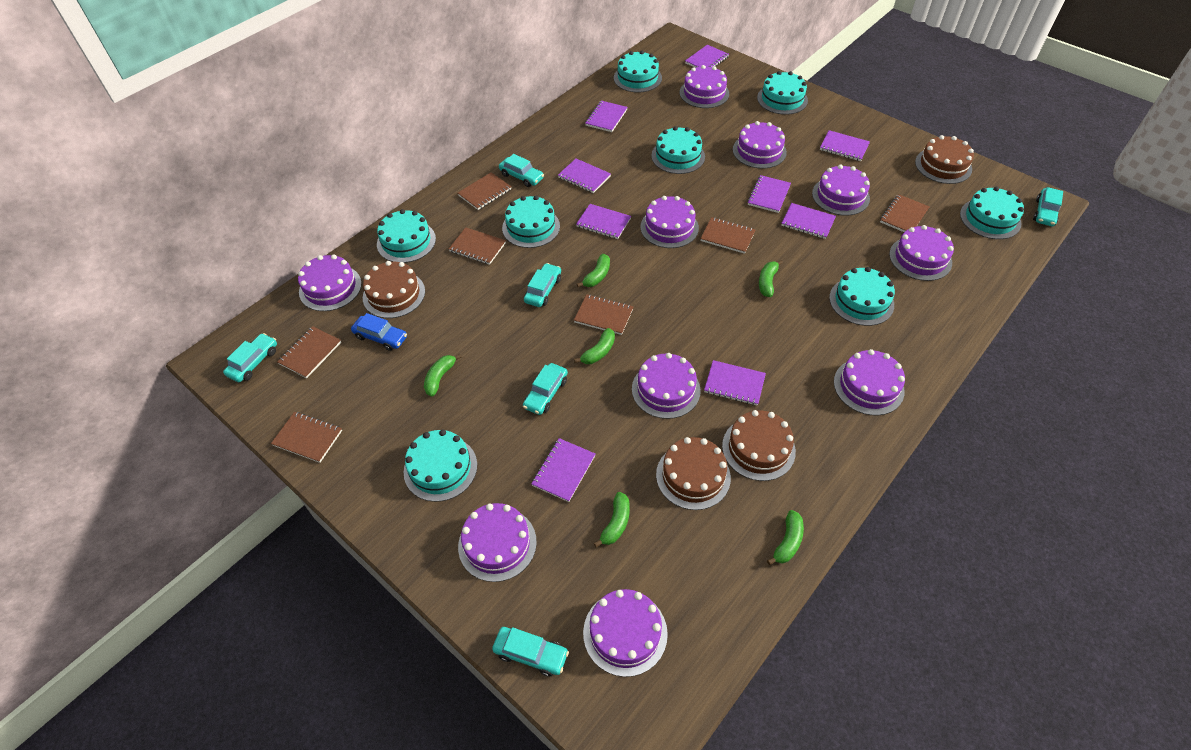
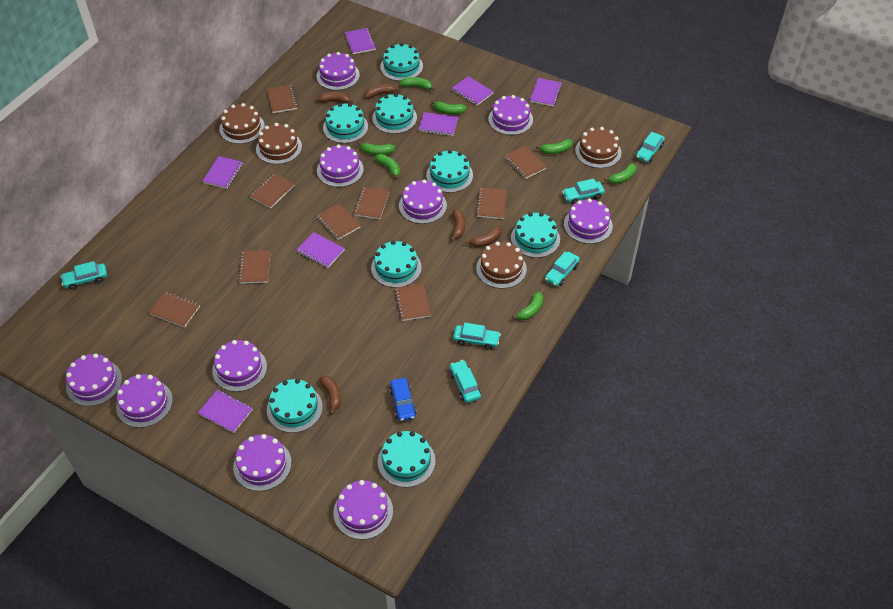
brown banana: none = 0 -> [317,92,353,104] [319,376,341,415] [364,84,400,99] [450,210,465,241] [465,226,502,247] = 5
brown notebook: [271,412,342,463] [277,326,341,378] [449,227,506,265] [458,172,511,210] [574,294,633,335] [700,217,755,254] [880,194,929,232] = 7 -> [149,291,200,328] [238,250,270,284] [250,173,294,208] [267,85,298,113] [316,203,361,240] [353,186,389,219] [394,283,431,321] [476,187,507,219] [504,145,547,179] = 9
green banana: [424,354,461,396] [574,328,615,364] [577,254,610,287] [594,492,630,547] [759,260,783,297] [767,510,804,565] = 6 -> [358,142,395,155] [374,154,400,180] [400,77,435,91] [431,100,467,114] [512,292,543,320] [536,139,573,154] [604,163,637,184] = 7
purple notebook: [531,438,595,502] [558,159,611,193] [576,204,631,239] [585,101,628,132] [685,45,729,68] [704,360,766,405] [747,175,791,213] [781,203,836,239] [820,130,870,161] = 9 -> [198,389,253,433] [203,156,243,189] [297,232,345,268] [345,28,376,54] [418,112,458,136] [452,76,494,105] [530,78,562,107] = 7

